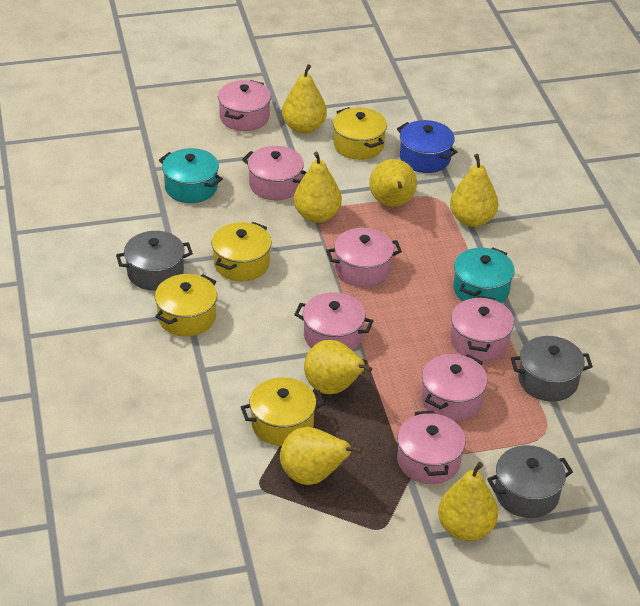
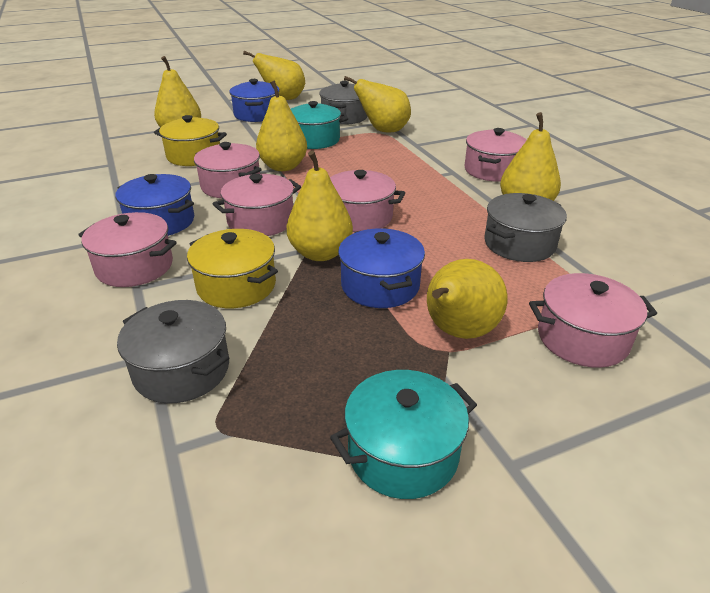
blue pot: [397,120,457,173] = 1 -> [115,174,194,236] [229,79,280,122] [338,228,425,308] = 3
pink pot: [218,80,271,131] [242,146,307,200] [294,292,373,351] [326,228,402,287] [397,411,466,484] [422,354,487,421] [451,296,514,361] = 7 -> [78,212,177,287] [194,142,262,198] [213,174,301,236] [330,170,405,232] [465,128,526,182] [529,273,657,368] = 6
yellow pot: [155,274,217,336] [212,222,271,281] [241,377,325,446] [333,107,387,160] = 4 -> [154,115,227,166] [187,229,278,308] = 2

